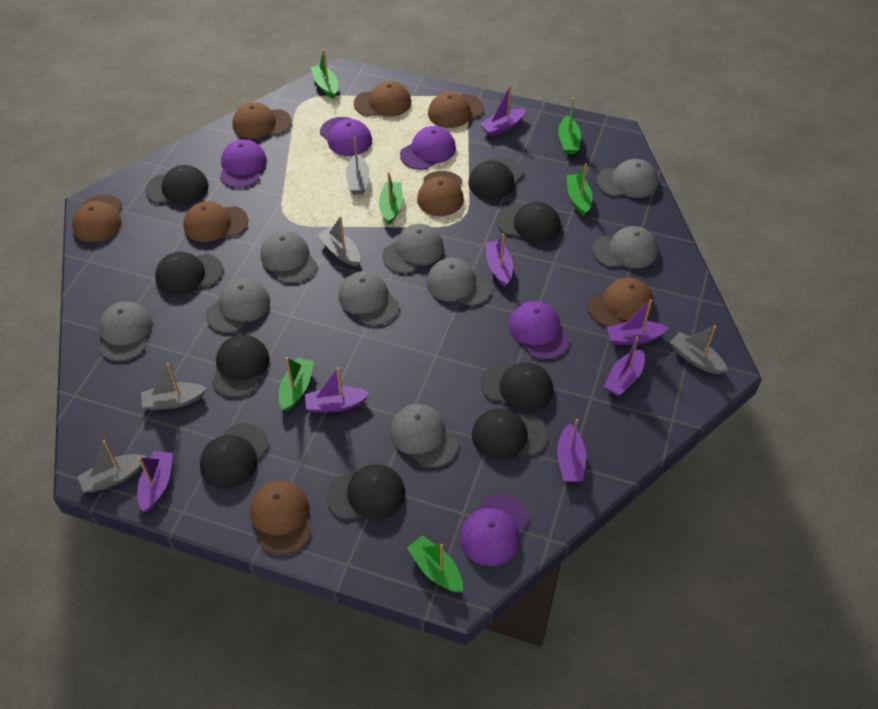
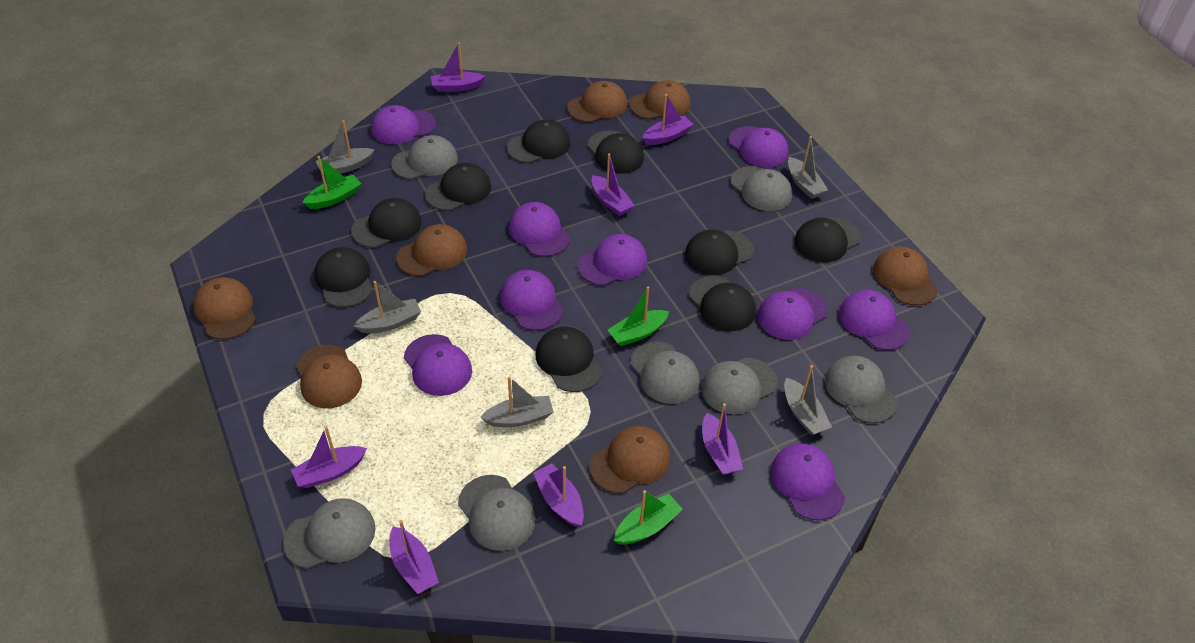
brown cap: [72,195,122,242] [183,201,248,242] [232,102,292,139] [250,481,311,555] [354,81,411,117] [417,171,464,216] [428,92,484,128] [588,278,654,327] = 8 -> [193,277,256,340] [296,345,362,408] [396,224,467,276] [567,81,627,123] [589,426,670,494] [629,80,690,120] [873,247,938,306] = 7
green boat: [279,357,314,412] [311,49,338,99] [379,172,403,225] [407,535,463,593] [558,98,581,154] [567,163,593,216] = 6 -> [303,156,361,209] [608,287,669,346] [614,490,683,545] = 3
grey cap: [99,301,153,361] [206,278,270,333] [260,231,317,283] [338,271,399,326] [382,224,444,273] [390,404,458,468] [426,258,492,306] [592,226,658,268] [596,159,658,198] = 9 -> [283,499,376,569] [391,135,458,180] [458,475,535,551] [630,341,700,404] [701,357,777,414] [730,166,792,211] [825,356,898,423] = 7
purple cap: [220,139,267,188] [320,117,372,156] [400,126,456,170] [460,494,529,566] [509,301,569,360] = 5 -> [371,105,436,144] [404,334,472,396] [500,270,564,331] [508,202,570,257] [578,234,647,286] [728,126,789,167] [758,288,828,340] [771,443,845,521] [839,290,910,350] = 9

